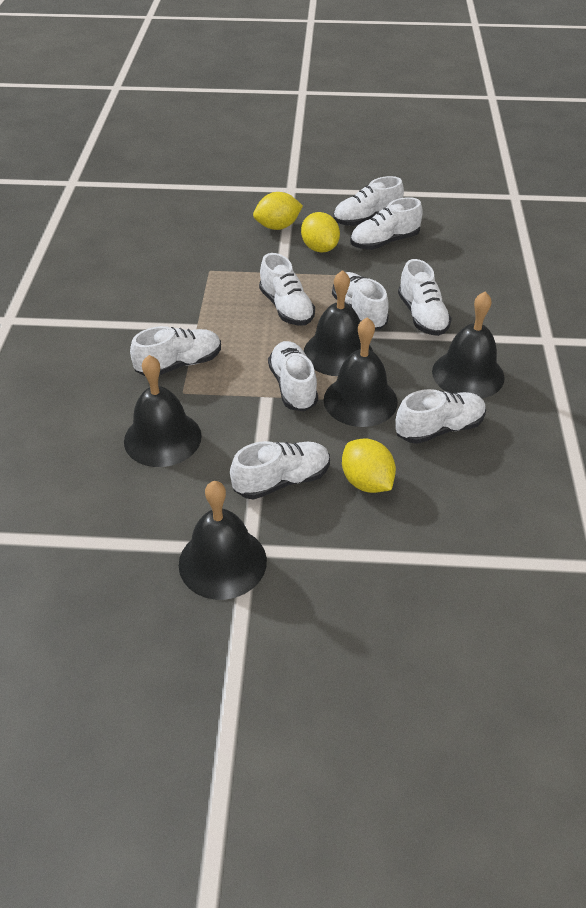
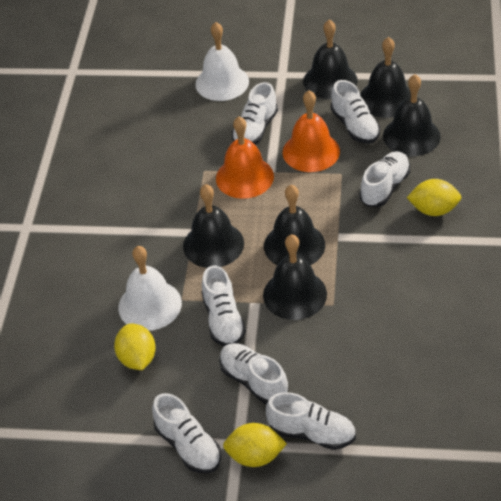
black bell: [124,355,202,467] [179,481,267,600] [304,270,373,376] [323,317,398,427] [432,291,505,398] = 5 -> [183,184,244,268] [263,234,327,320] [264,185,325,265] [303,19,358,99] [360,37,411,118] [383,74,441,156] = 6
orange bell: none = 0 -> [216,116,274,199] [283,90,340,172] = 2
white bell: none = 0 -> [118,246,182,331] [195,22,249,101] = 2
white shoe: [130,326,221,376] [230,441,330,499] [259,253,315,326] [268,341,318,411] [332,272,389,330] [333,176,404,226] [350,197,423,250] [395,389,486,444] [398,259,452,336] = 9 -> [152,393,221,473] [202,265,246,346] [219,343,288,404] [232,82,278,145] [266,392,356,450] [331,80,380,144] [359,151,410,207] = 7

